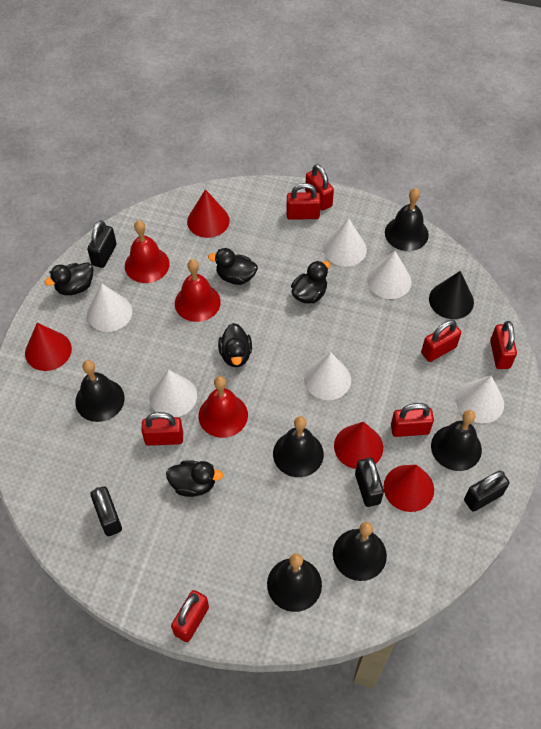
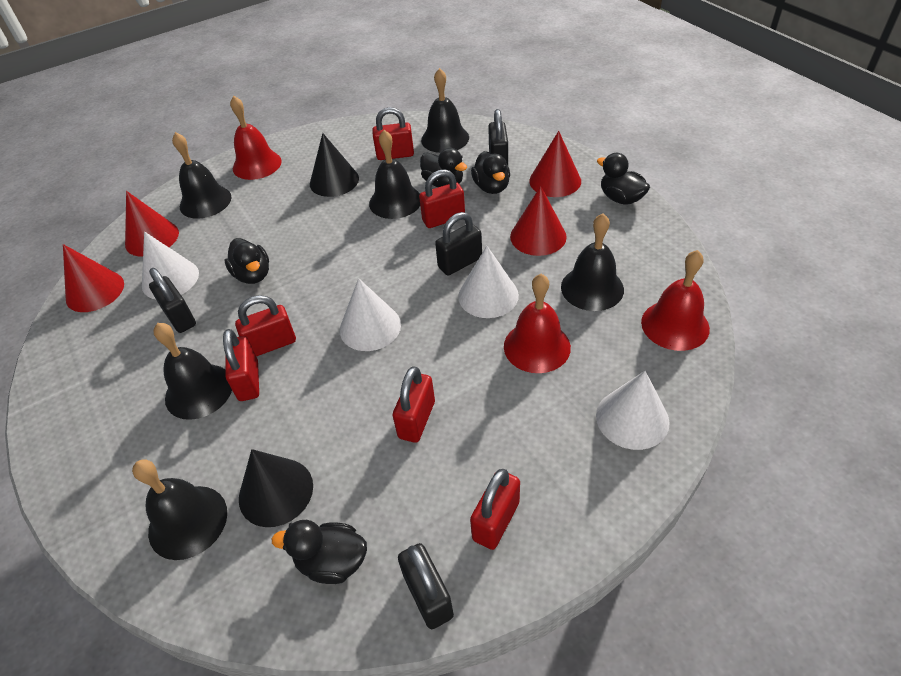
black cone: [429,271,474,319] = 1 -> [239,449,313,527] [310,133,359,197] = 2
red padlock: [142,412,183,446] [171,590,209,642] [286,183,321,220] [305,164,334,210] [391,403,434,437] [421,320,461,362] [490,321,517,369] = 7 -> [223,329,259,401] [235,295,296,356] [372,107,414,160] [392,366,435,443] [419,169,465,228] [470,469,520,550] = 6
white cone: [87,284,132,332] [149,370,197,417] [304,352,351,400] [323,218,367,267] [367,251,412,299] [456,375,504,423] = 6 -> [142,232,199,299] [340,278,401,351] [458,246,519,318] [596,371,670,450] = 4

